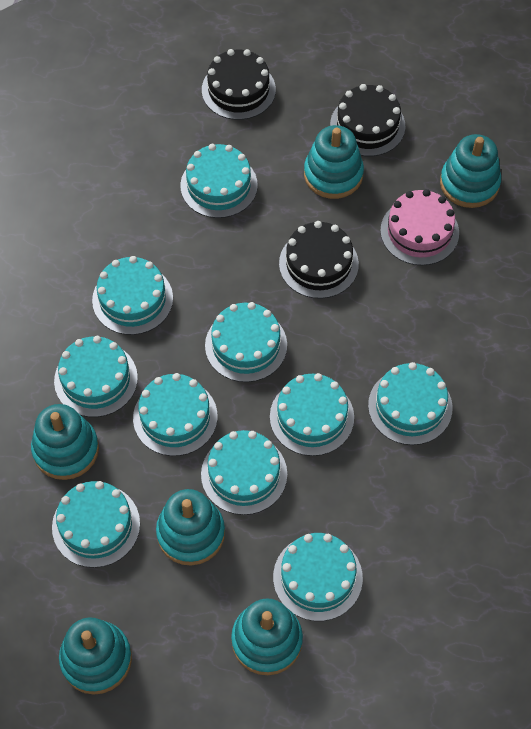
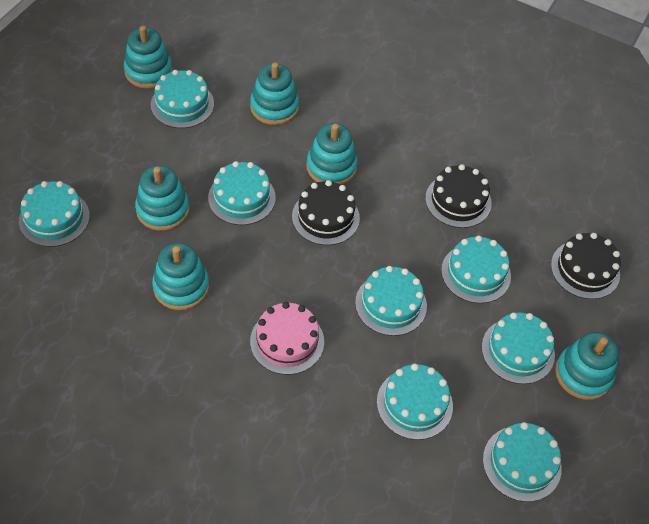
turquoise cake: [52,481,140,568] [54,336,138,417] [92,256,173,335] [133,373,217,456] [180,144,258,218] [201,430,287,515] [205,302,287,382] [270,373,354,456] [273,533,363,621] [368,362,453,445] = 10 -> [19,181,90,247] [151,70,214,128] [208,161,276,225] [355,266,427,336] [377,364,453,440] [441,235,511,303] [482,312,555,384] [483,422,562,502] = 8

